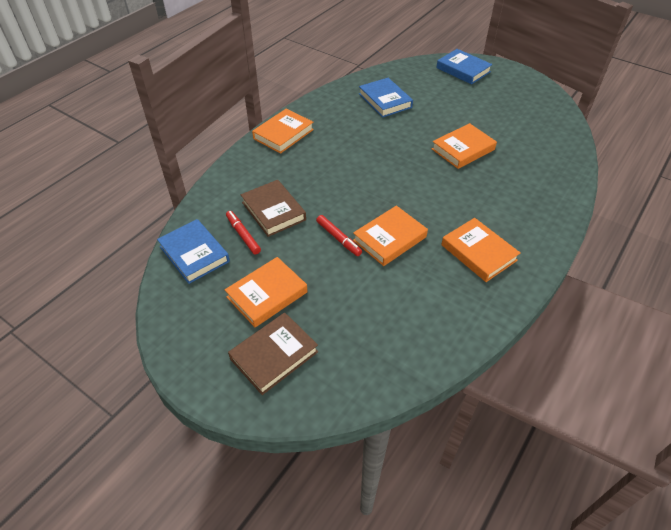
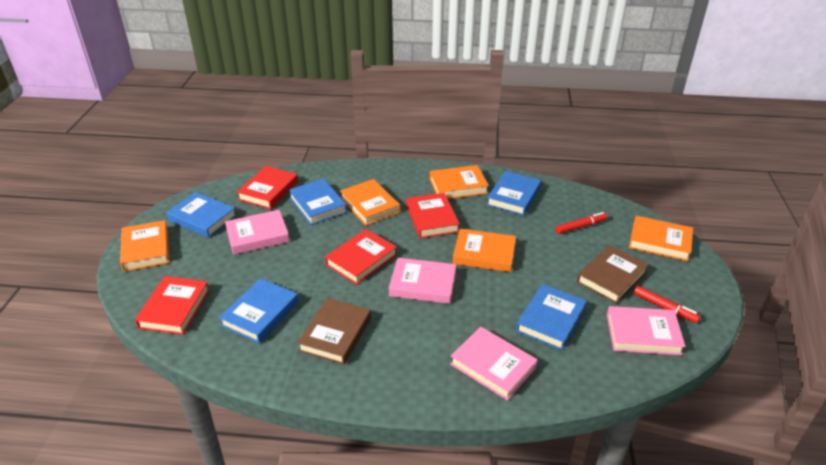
blue book: [157,219,230,284] [359,78,413,117] [436,49,492,84] = 3 -> [166,192,237,237] [219,278,299,343] [288,178,347,225] [487,171,541,216] [516,284,587,350] = 5
pink book: none = 0 -> [225,210,290,255] [389,258,456,304] [450,327,538,401] [607,306,686,355] = 4
red book: none = 0 -> [135,276,210,335] [237,166,298,209] [325,229,397,285] [406,193,460,238] = 4

